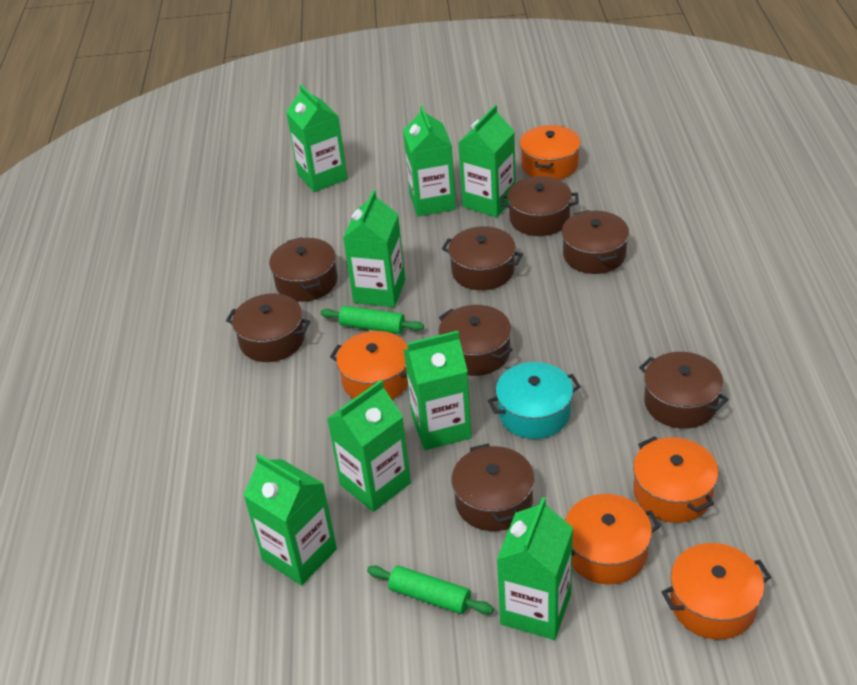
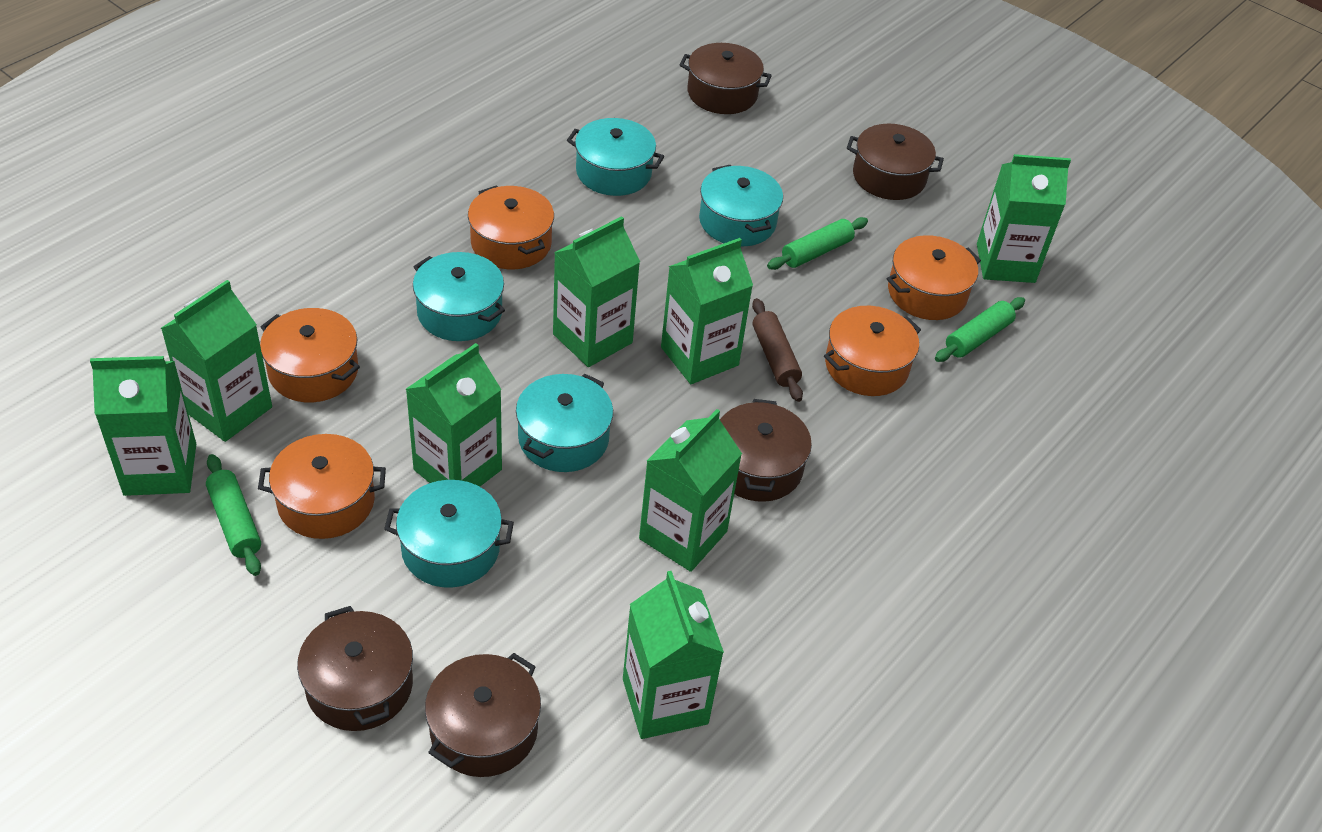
brown pot: [226,293,310,362] [269,237,338,302] [439,305,513,376] [442,226,523,290] [451,444,534,531] [501,176,579,236] [562,210,629,274] [639,352,728,429] = 8 -> [297,606,413,731] [425,653,541,777] [679,43,772,114] [720,399,812,502] [847,124,944,200] = 5
brown rolling pin: none = 0 -> [752,298,803,402] = 1
green rolling pin: [320,306,424,334] [367,566,494,614] = 2 -> [206,454,261,576] [767,217,868,270] [935,297,1025,362] = 3
turquoise pot: [488,362,581,439] = 1 -> [384,480,514,588] [413,252,505,341] [516,374,613,472] [567,118,664,196] [699,165,783,246] = 5

